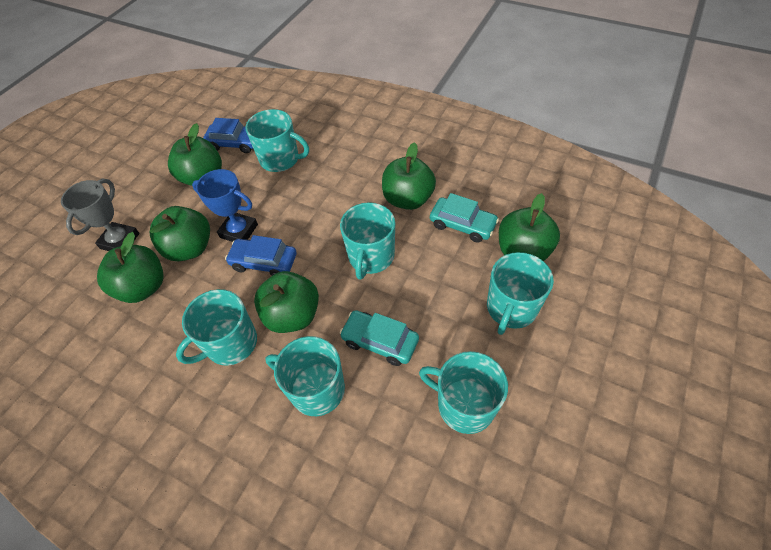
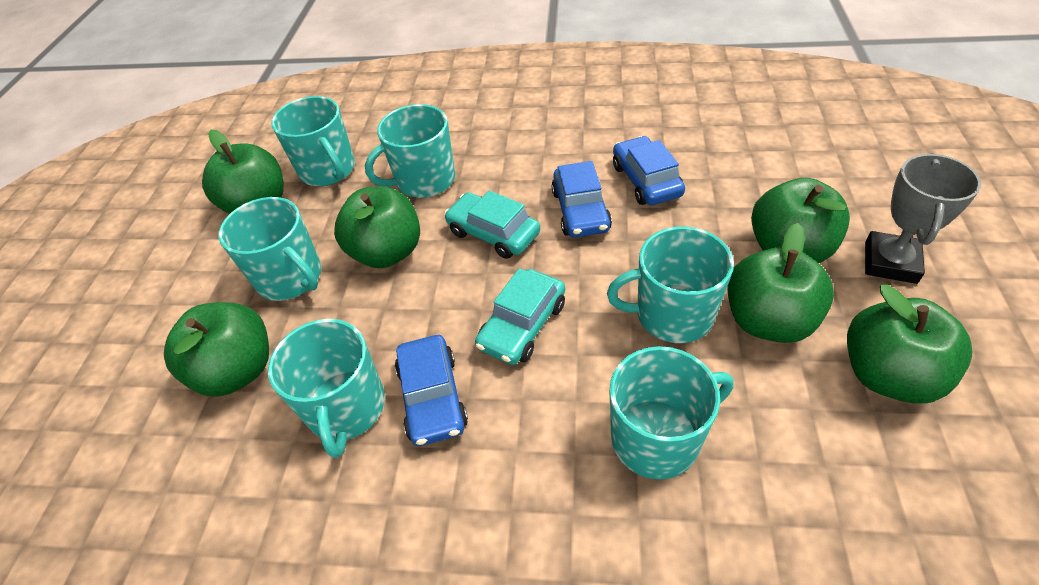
blue car: [203,118,253,153] [225,235,296,276] = 2 -> [395,335,468,446] [552,161,612,238] [613,136,685,205] = 3
blue trophy: [192,169,258,242] = 1 -> none = 0

